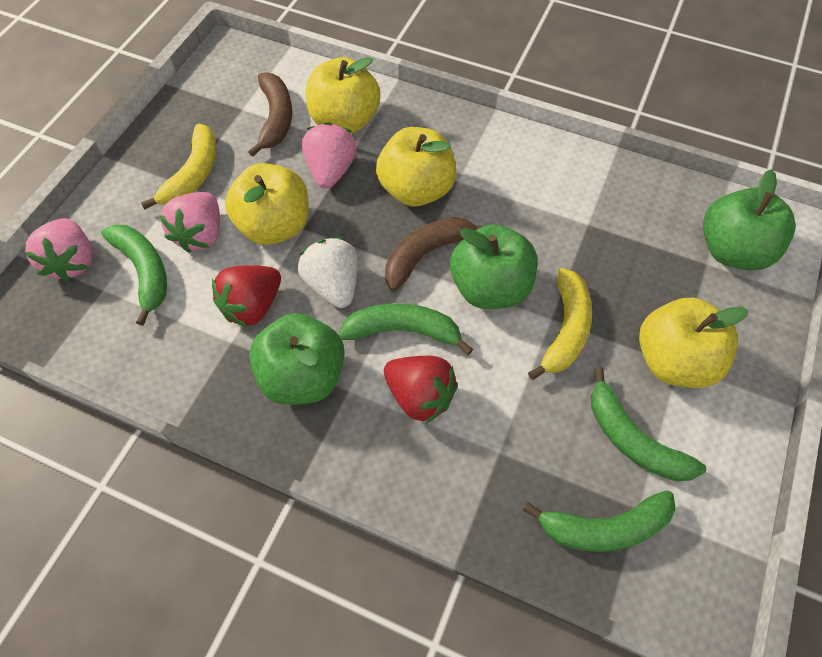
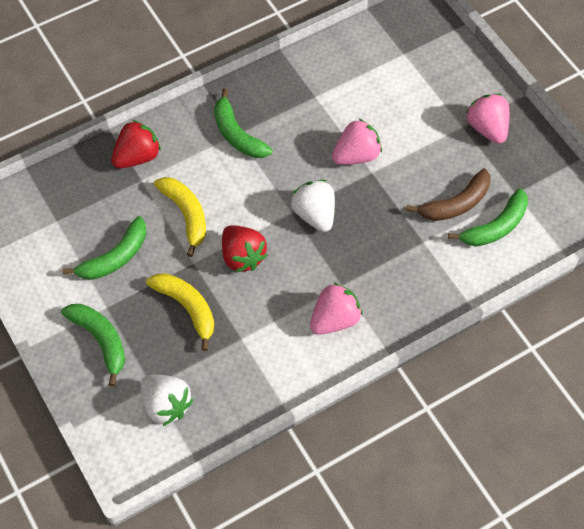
brown banana: [248,72,293,157] [385,217,483,291] = 2 -> [406,169,491,221] = 1
green apple: [249,313,345,405] [450,224,537,309] [703,169,796,271] = 3 -> none = 0
white strawberry: [298,237,358,308] = 1 -> [141,375,193,426] [291,180,335,232] = 2
yellow apple: [225,163,309,245] [306,57,381,134] [376,127,456,206] [639,298,749,388] = 4 -> none = 0

